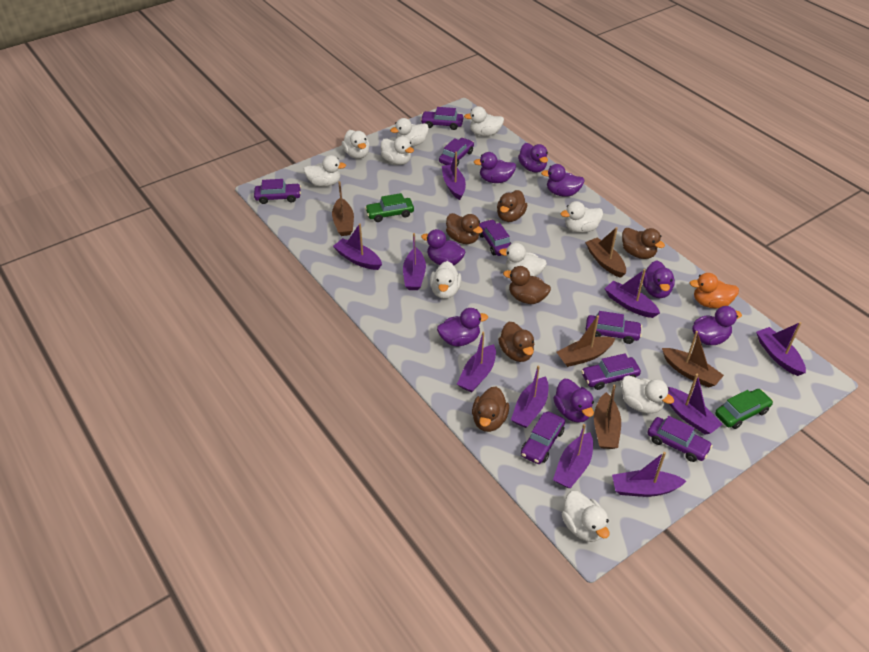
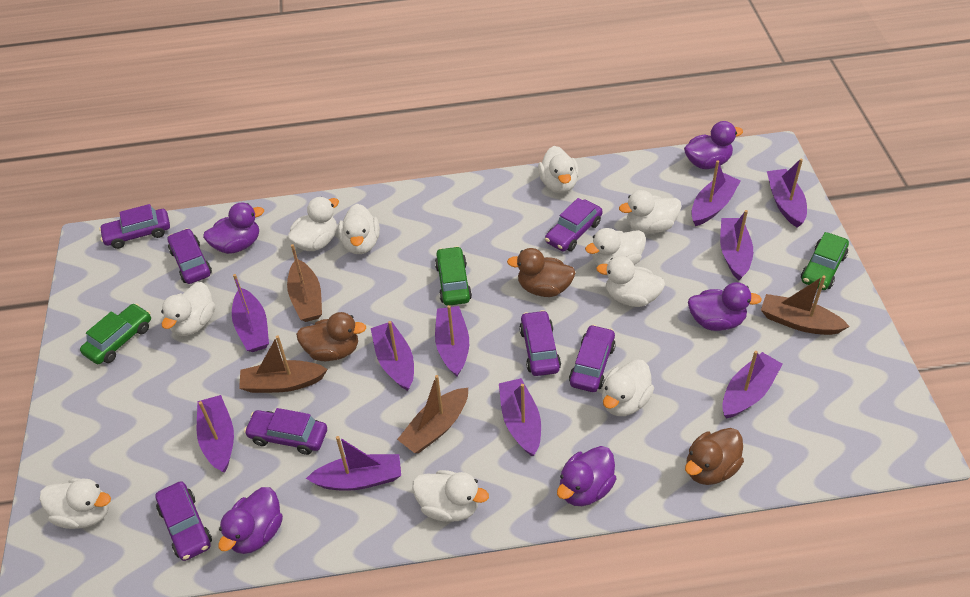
brown boat: [332,181,354,236] [557,315,615,367] [585,227,626,278] [594,385,621,449] [662,331,724,388] = 5 -> [239,335,328,393] [287,244,322,322] [397,375,468,453] [761,276,850,335] = 4
brown duck: [446,213,483,244] [472,386,509,432] [497,190,527,222] [498,322,534,362] [503,266,551,304] [622,228,665,259] = 6 -> [296,312,366,361] [507,248,576,297] [685,428,744,485] = 3
green car: [365,193,414,222] [715,389,773,429] = 2 -> [80,303,151,364] [435,246,472,306] [801,232,849,290] = 3
orange duck: [690,273,739,308] = 1 -> none = 0
purple car: [254,179,301,204] [421,107,463,130] [439,138,474,166] [479,219,511,256] [521,411,565,464] [581,354,641,390] [586,311,642,344] [648,416,713,462] = 8 -> [99,204,170,249] [155,481,212,561] [168,228,212,284] [244,408,327,455] [519,310,561,376] [545,198,602,251] [569,325,616,392] = 7
purple duck: [421,229,466,265] [437,308,488,346] [474,152,516,183] [518,143,548,173] [541,164,585,197] [554,379,594,423] [642,260,675,298] [692,306,742,345] = 8 -> [203,203,264,254] [218,487,283,554] [557,446,617,506] [684,121,743,169] [688,282,762,331] = 5

